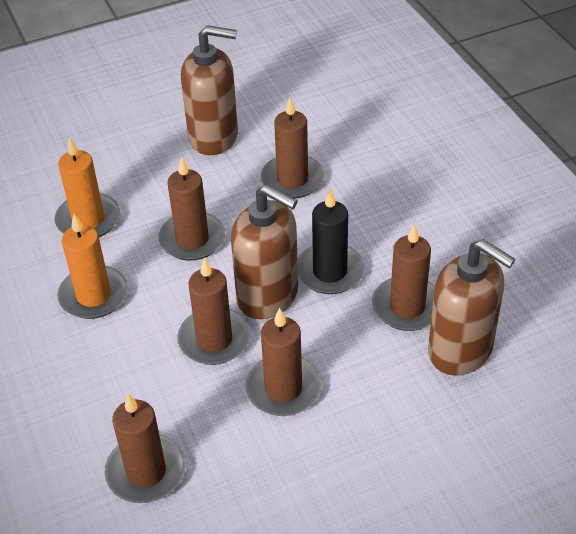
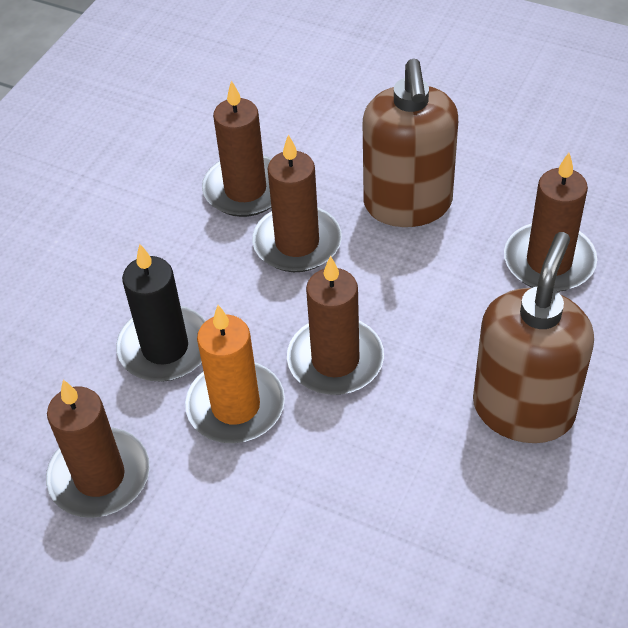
brown candle: [105,394,186,503] [158,156,225,261] [177,257,251,365] [245,307,322,416] [261,97,324,199] [372,224,435,331] = 6 -> [46,380,150,518] [202,80,271,217] [252,135,342,272] [287,256,384,395] [504,153,597,292] = 5
brown soap dispenser: [181,25,238,155] [231,184,298,319] [428,239,515,376] = 3 -> [363,59,458,227] [473,232,594,443] = 2
orange candle: [55,137,120,237] [57,214,128,319] = 2 -> [185,305,285,443] = 1

